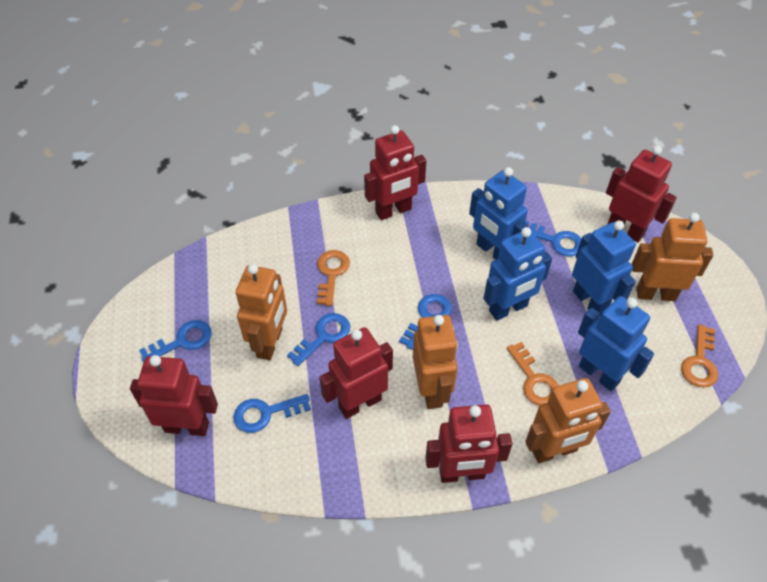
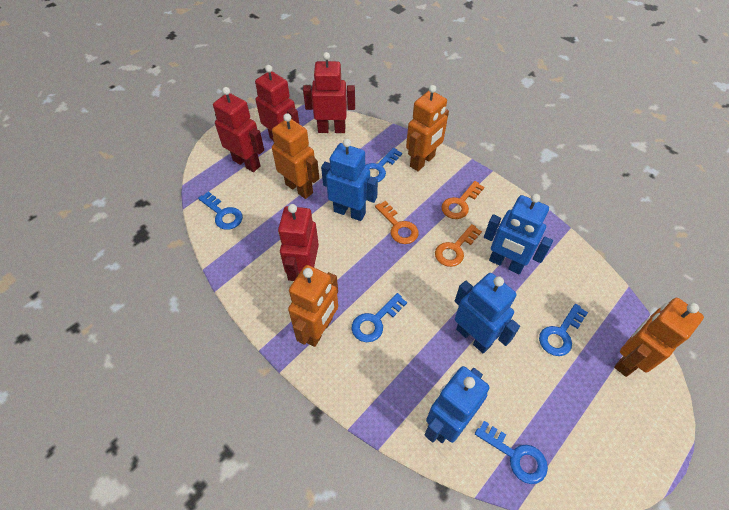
red robot: [130,355,218,436] [319,327,393,419] [364,125,426,220] [425,404,513,483] [606,146,677,243] = 5 -> [213,87,264,172] [255,65,299,140] [278,204,319,281] [303,52,355,133] = 4

